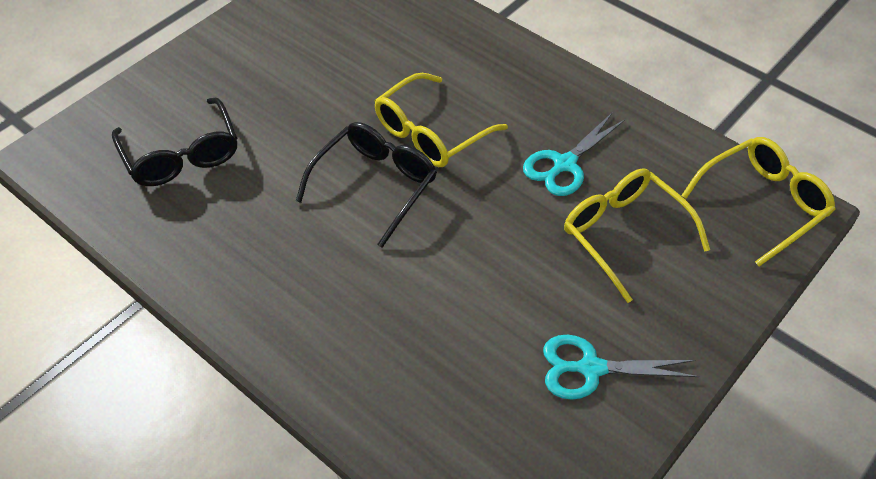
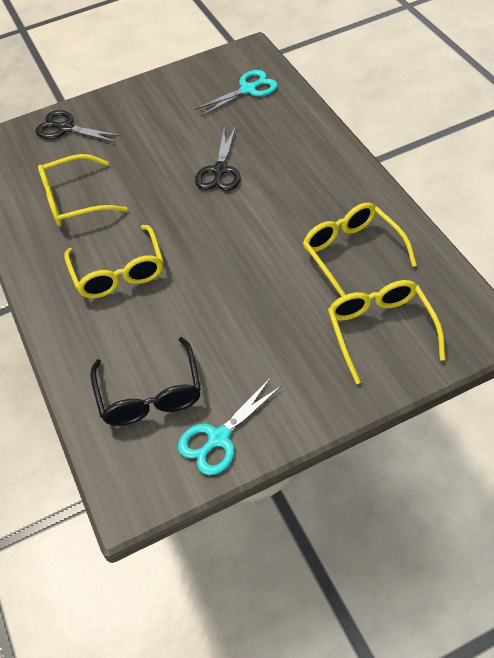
black glasses: [112,98,237,186] [296,122,437,248] = 2 -> [90,337,201,426] = 1
black scissors: none = 0 -> [35,110,122,142] [195,126,241,191] = 2
yellow glasses: [375,73,508,167] [564,168,710,303] [681,137,836,266] = 3 -> [38,154,127,226] [64,225,163,298] [303,202,417,297] [328,280,445,384] = 4

